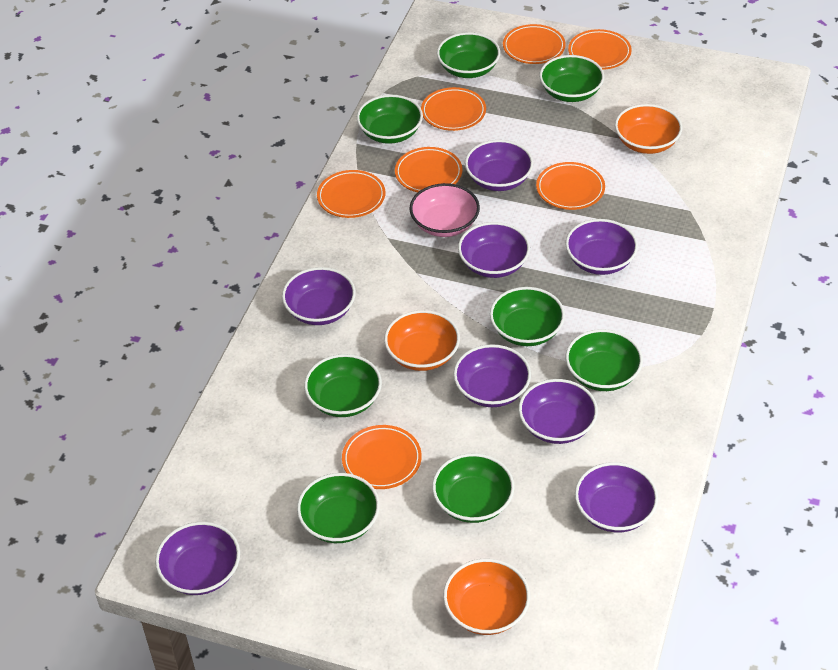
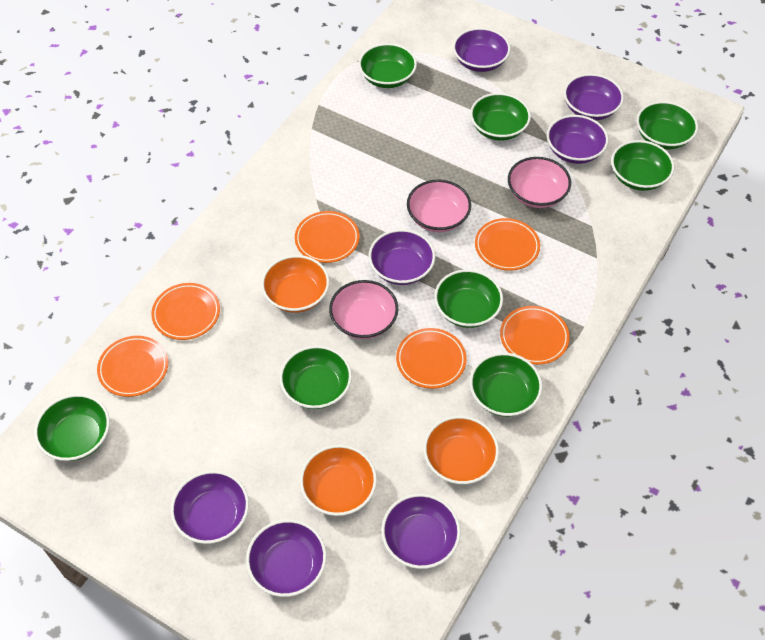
orange plate: [317,170,385,218] [342,425,422,489] [395,147,463,192] [421,87,486,131] [503,24,566,64] [536,162,605,210] [568,29,632,70] = 7 -> [97,336,168,397] [151,283,220,340] [295,211,359,263] [396,328,467,389] [475,218,540,271] [500,306,570,365] = 6
pink bowl: [409,183,480,237] = 1 -> [329,280,398,339] [407,179,471,232] [508,157,571,208] = 3
purple bowl: [155,522,240,595] [282,267,356,325] [453,344,531,407] [458,222,530,278] [465,140,533,191] [519,379,598,444] [565,219,638,275] [575,462,658,532] = 8 -> [171,470,249,544] [246,519,326,597] [369,229,435,285] [381,494,461,569] [453,28,510,72] [547,115,608,164] [564,74,624,120] = 7

